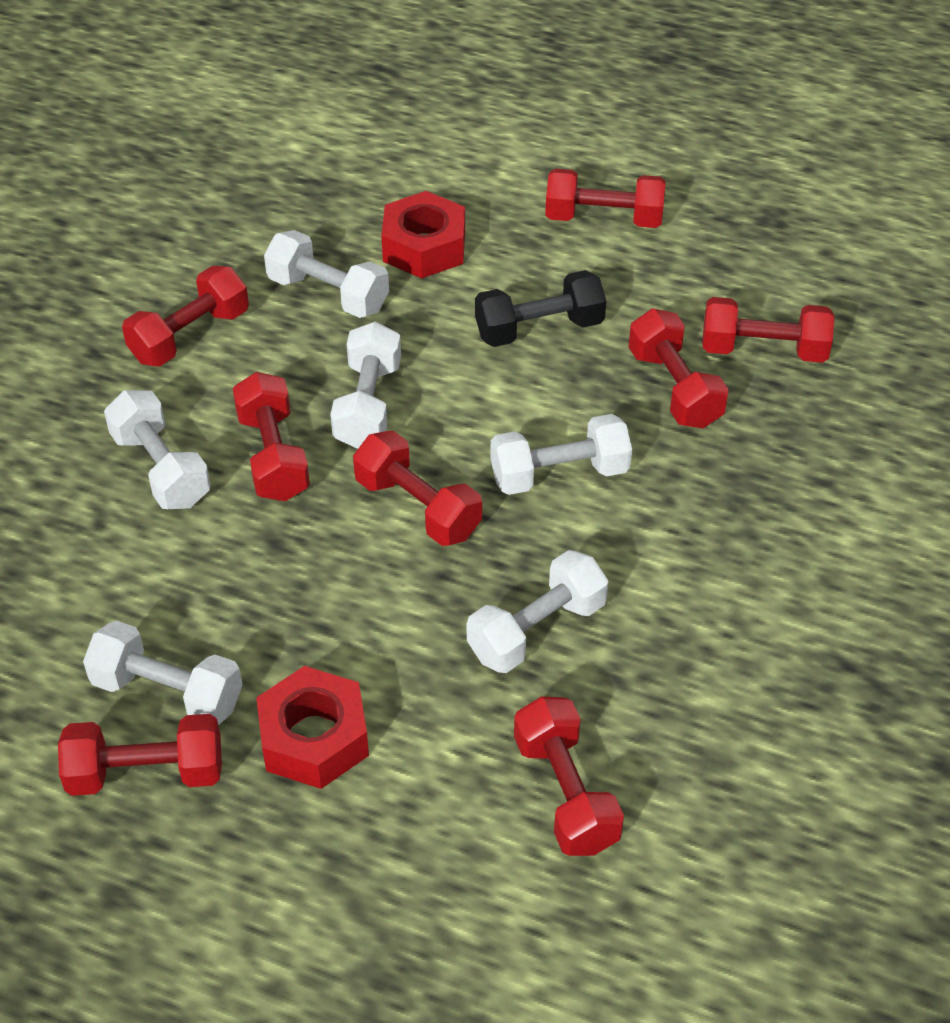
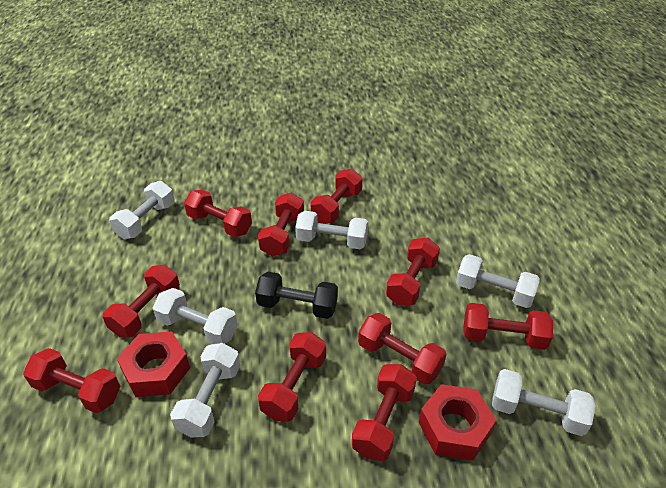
red dumbbell: [58,714,222,796] [122,266,249,366] [233,372,310,501] [353,431,482,546] [514,696,624,856] [545,169,665,228] [629,308,729,428] [702,297,834,363] = 8 -> [23,348,120,413] [103,265,180,338] [184,190,252,237] [258,193,304,257] [258,332,326,422] [310,169,363,224] [352,364,417,461] [358,313,446,384] [386,238,440,306] [463,303,553,350] = 10

